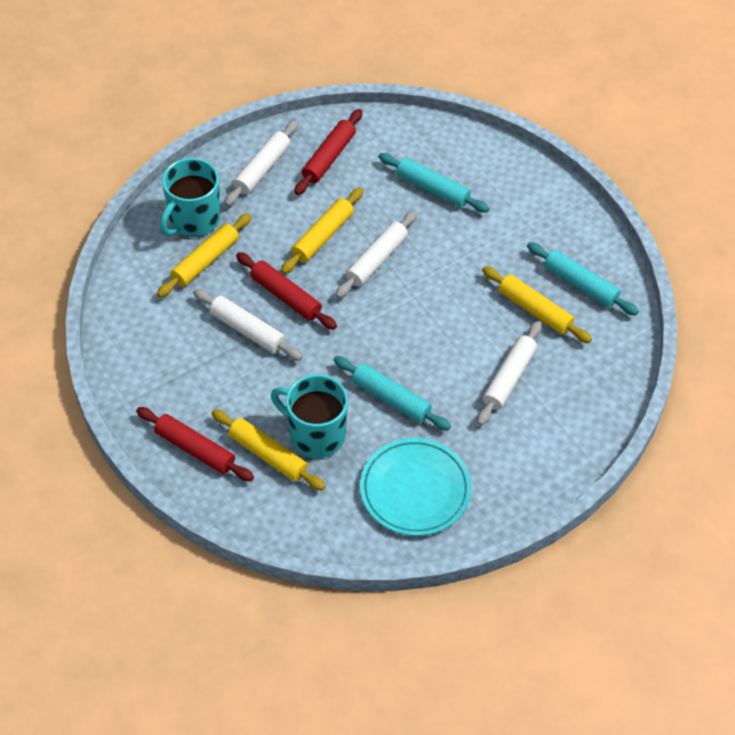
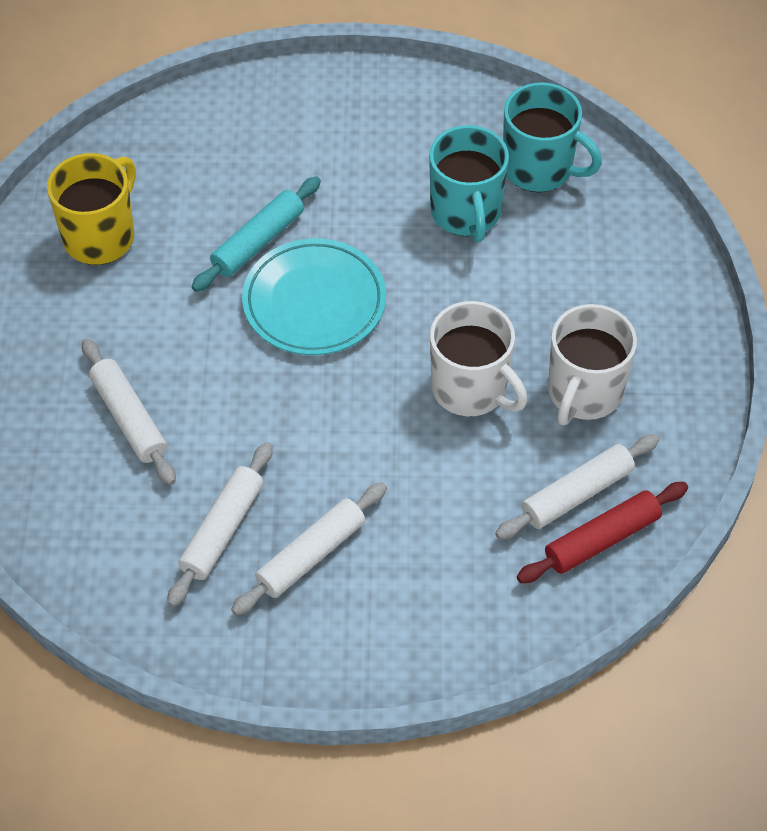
red rolling pin: [136,407,254,481] [236,252,337,330] [294,109,362,195] = 3 -> [517,482,688,583] = 1
turquoise rolling pin: [334,356,451,431] [378,153,490,213] [527,242,639,316] = 3 -> [191,177,321,292] = 1
white mug: none = 0 -> [430,301,528,417] [548,304,637,425] = 2
yellow mug: none = 0 -> [47,153,136,265] = 1
yellow rolling pin: [157,213,251,297] [211,409,326,491] [281,188,363,274] [482,266,592,343] = 4 -> none = 0

